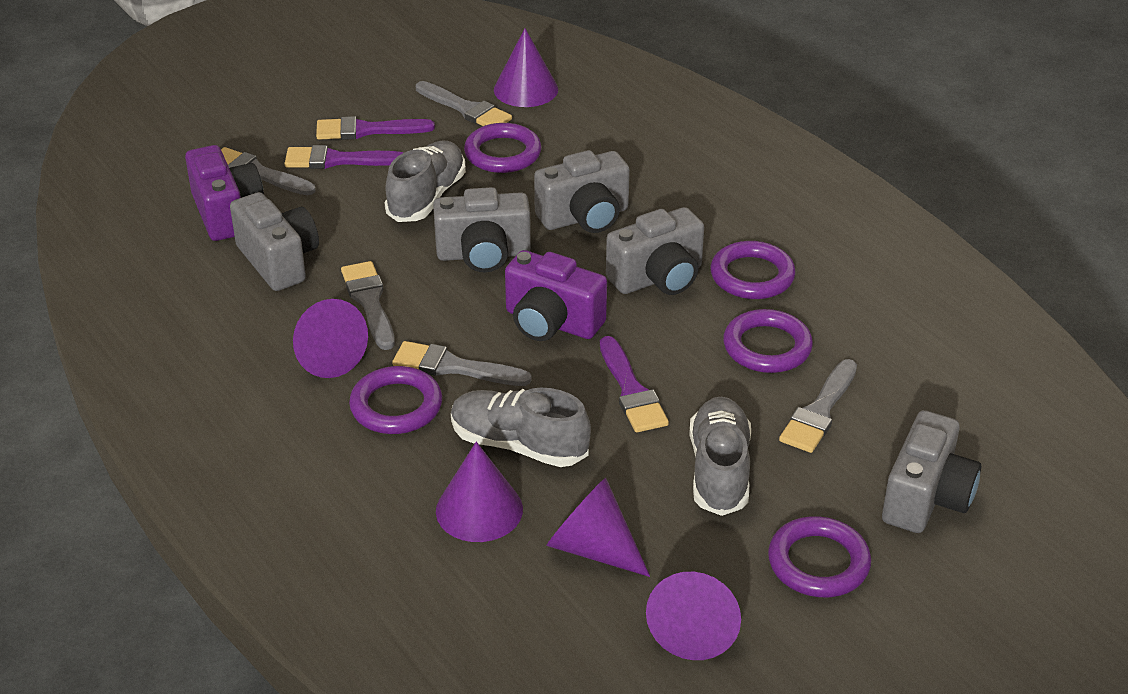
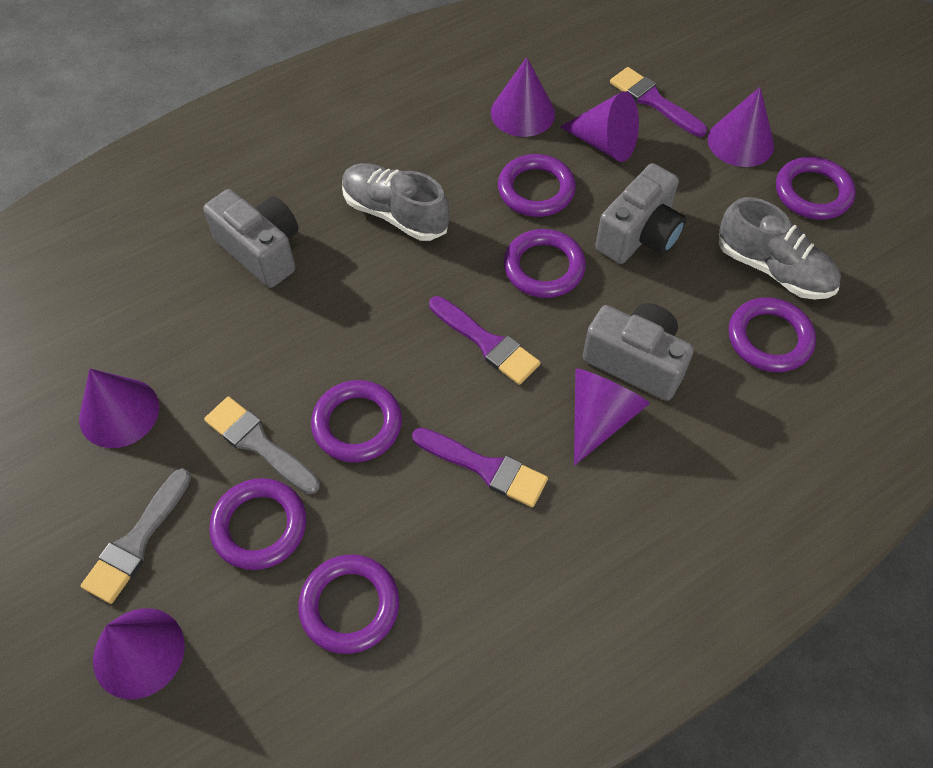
grey brush: [221,147,316,195] [341,261,395,350] [392,341,532,386] [416,81,512,126] [779,359,857,453] = 5 -> [81,468,191,604] [204,396,320,494] = 2
grey camera: [230,192,319,291] [433,187,531,272] [534,150,630,233] [606,207,704,295] [882,410,981,533] = 5 -> [203,189,299,288] [582,303,694,401] [595,163,686,264] = 3
grey shoe: [384,141,466,222] [451,388,591,467] [689,397,751,516] = 3 -> [342,163,449,241] [719,197,841,300] = 2
purple camera: [185,145,264,241] [505,250,607,341] = 2 -> none = 0
purple cone: [293,299,368,378] [436,442,523,542] [494,28,558,107] [546,478,650,577] [646,572,741,660] = 5 -> [79,369,159,448] [93,608,185,699] [491,57,555,137] [560,91,639,162] [574,368,650,466] [708,87,774,167] = 6
purple ring: [349,366,442,434] [464,123,541,173] [711,241,796,299] [723,309,813,373] [768,516,871,597] = 5 -> [209,478,306,570] [298,555,399,654] [311,380,402,462] [498,154,576,217] [504,229,586,298] [729,297,816,372] [776,157,856,220] = 7

